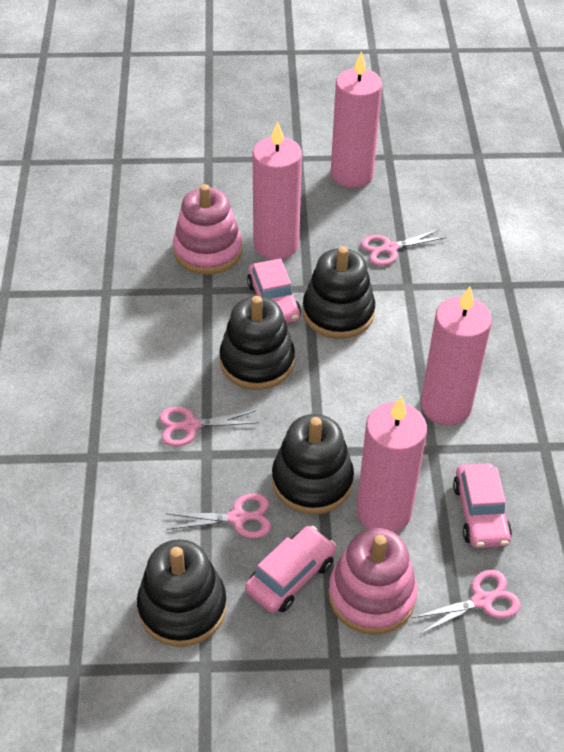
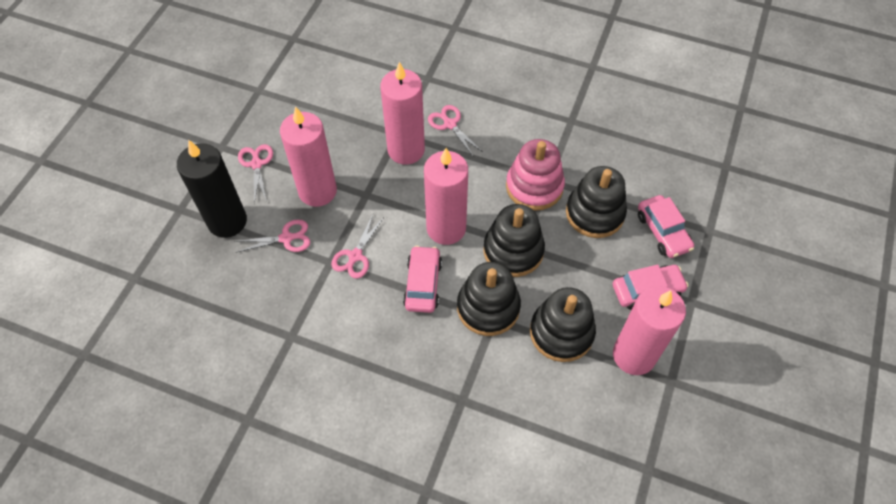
black candle: none = 0 -> [177,140,247,238] = 1
pink stacking toy: [173,184,242,275] [328,528,418,635] = 2 -> [506,139,565,211] = 1

